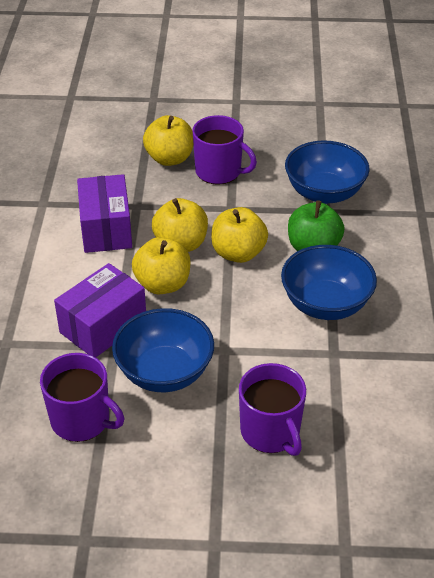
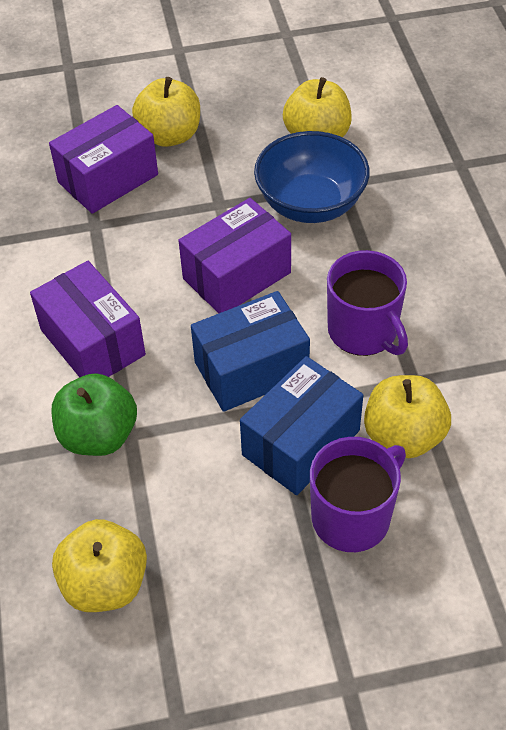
blue bowl: [112,308,214,392] [281,245,377,320] [285,140,370,204] = 3 -> [254,131,370,223] = 1
blue box: none = 0 -> [191,291,310,412] [240,356,363,495] = 2
purple box: [54,263,146,358] [77,174,132,253] = 2 -> [30,261,146,377] [49,105,158,214] [178,198,291,314] = 3
purple mug: [40,353,124,442] [192,115,257,185] [239,363,306,456] = 3 -> [310,437,406,552] [327,250,408,356] = 2

